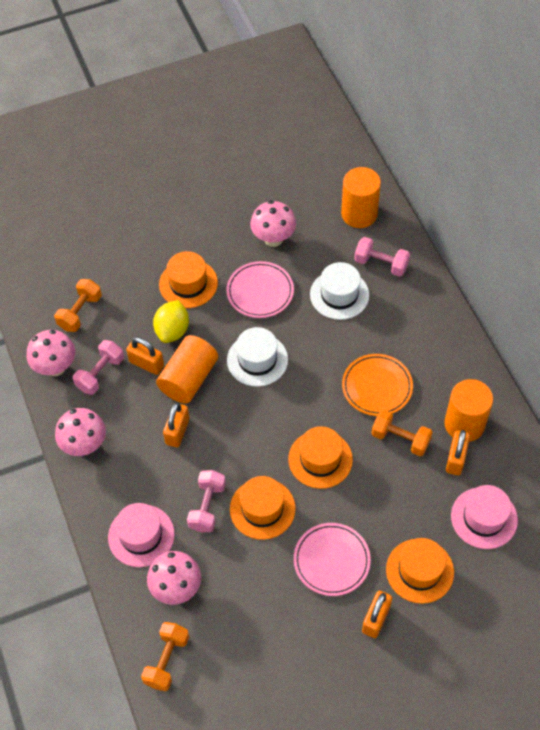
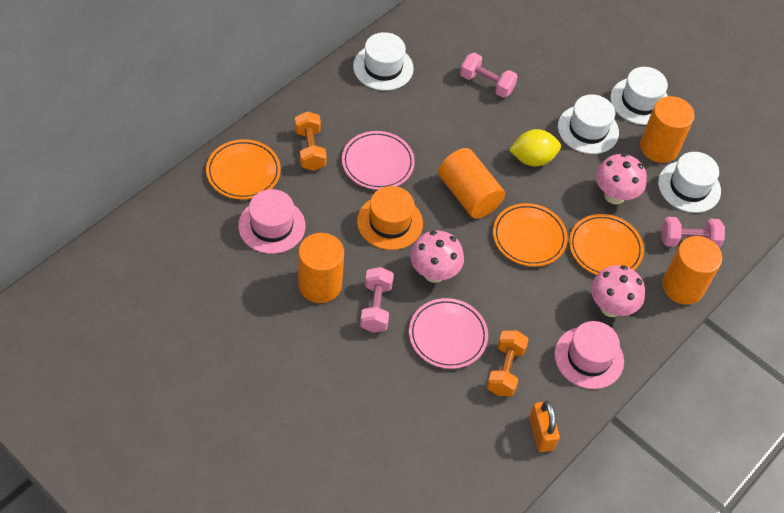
orange cylinder: [156,335,218,403] [341,167,381,228] [444,379,493,442] = 3 -> [298,233,344,303] [438,148,505,219] [640,96,695,163] [662,236,722,305] = 4
orange dumbbell: [54,279,102,332] [141,622,189,691] [372,410,433,456] = 3 -> [295,112,327,171] [487,330,529,396] = 2
orange hat: [159,251,218,308] [230,476,296,540] [288,426,353,489] [386,538,454,604] = 4 -> [357,186,423,250] = 1
orange padlock: [126,337,164,375] [163,402,190,447] [362,591,392,638] [446,430,470,475] = 4 -> [529,401,560,452] = 1
orange plate: [342,354,413,416] = 1 -> [206,139,281,200] [493,203,568,267] [569,214,644,275] = 3
pink mushroom: [27,330,75,376] [55,408,106,456] [147,551,201,605] [250,201,296,247] = 4 -> [410,230,464,283] [591,265,645,317] [596,153,647,205] = 3
white hat: [227,327,288,387] [310,262,369,320] = 2 -> [353,32,414,91] [558,95,619,154] [610,67,668,125] [658,152,721,213] = 4

